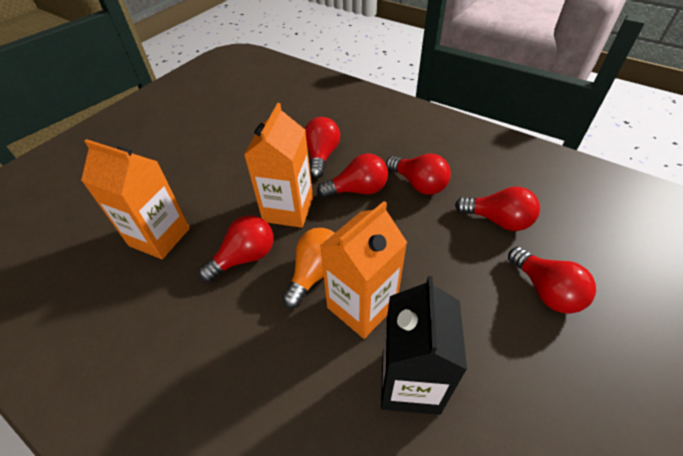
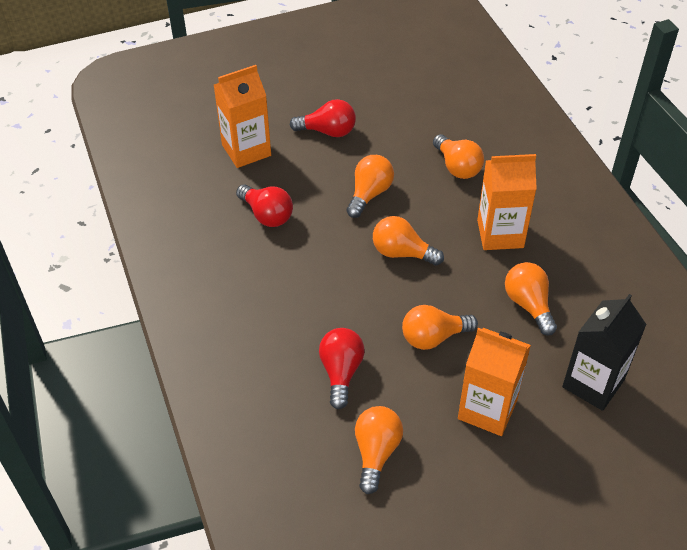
orange light bulb: [282,228,334,308] = 1 -> [346,155,394,218] [355,406,403,494] [373,216,444,266] [402,305,478,350] [433,134,484,179] [505,262,557,336] = 6
red light bulb: [198,215,273,282] [305,117,340,178] [317,154,388,198] [386,154,451,195] [455,186,540,231] [508,247,596,314] = 6 -> [236,185,293,227] [290,99,356,137] [319,328,365,410] = 3

